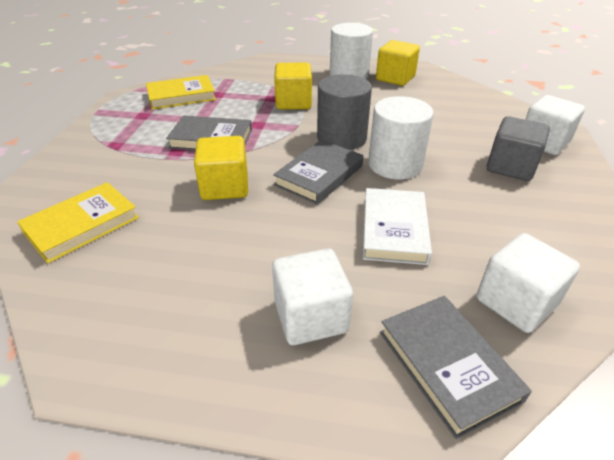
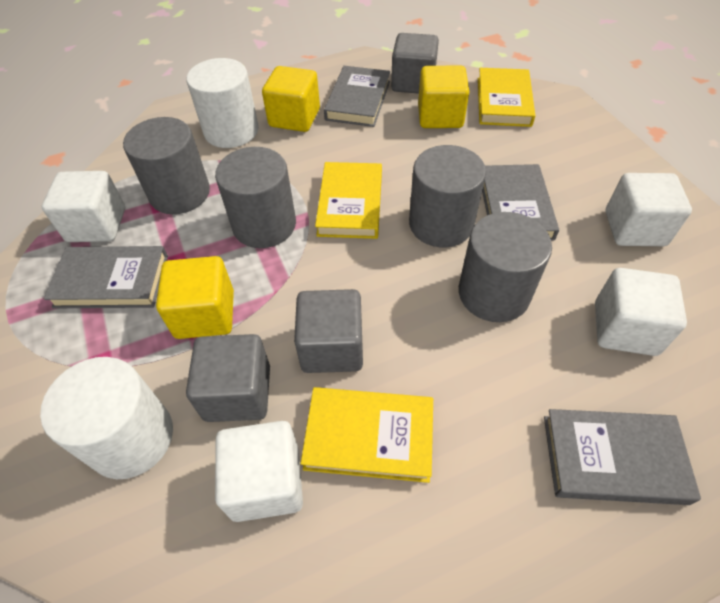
grey book: [166,115,252,151] [273,140,363,205] [380,296,532,439] = 3 -> [44,246,168,308] [324,66,390,127] [482,164,559,241] [544,409,701,505] = 4
grey cube: [487,116,550,181] = 1 -> [186,334,270,422] [294,289,363,373] [391,33,439,94] = 3
grey cylinder: [317,74,372,150] = 1 -> [123,117,210,214] [215,147,296,248] [409,145,486,247] [459,212,552,322] = 4
white book: [363,188,432,265] = 1 -> none = 0
white cube: [272,249,353,345] [477,233,580,333] [525,95,585,155] = 3 -> [42,171,125,242] [215,421,303,522] [595,268,687,356] [605,173,692,246] = 4
yellow book: [17,182,139,263] [146,75,216,110] = 2 -> [301,387,433,483] [315,162,382,239] [478,68,535,127] = 3

